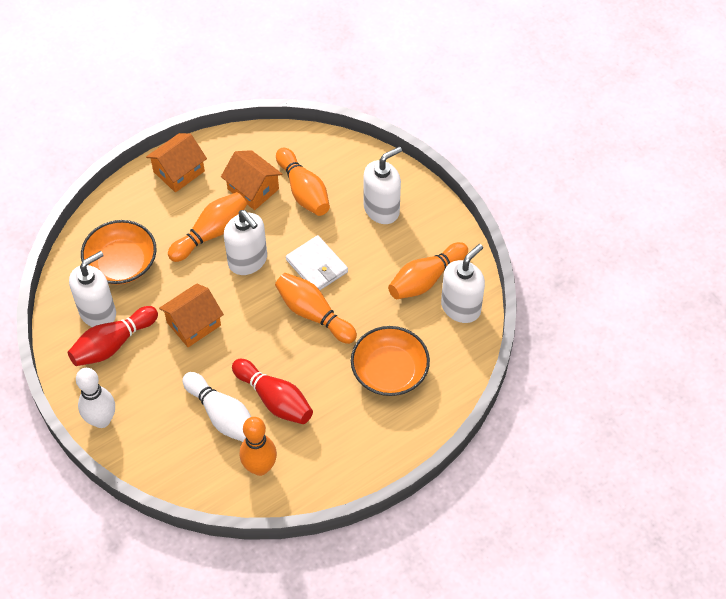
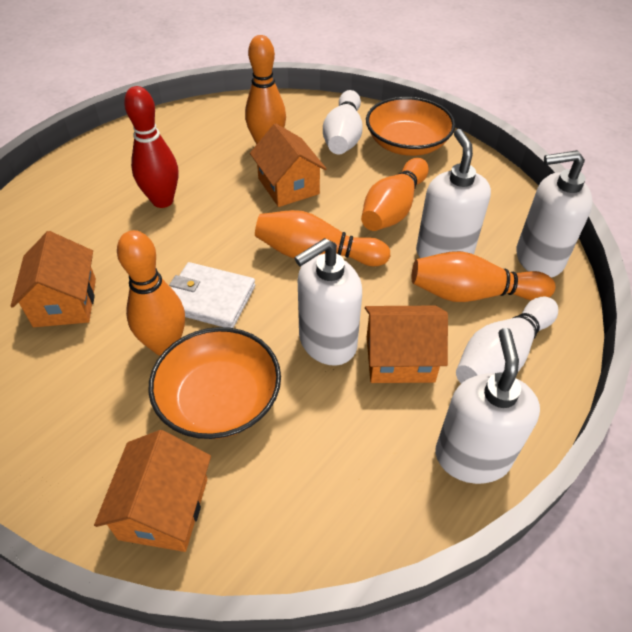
orange house: [146,133,207,192] [159,284,224,347] [221,150,283,210] = 3 -> [11,231,96,327] [94,430,211,552] [250,123,327,207] [365,306,448,383] = 4
red bowling pin: [68,306,158,366] [232,359,313,424] = 2 -> [124,86,178,208] = 1

